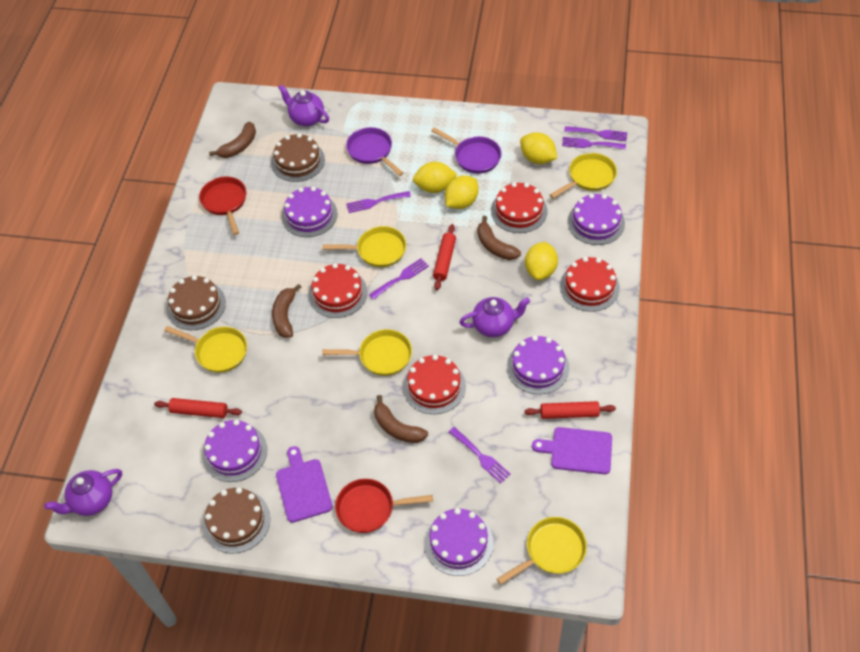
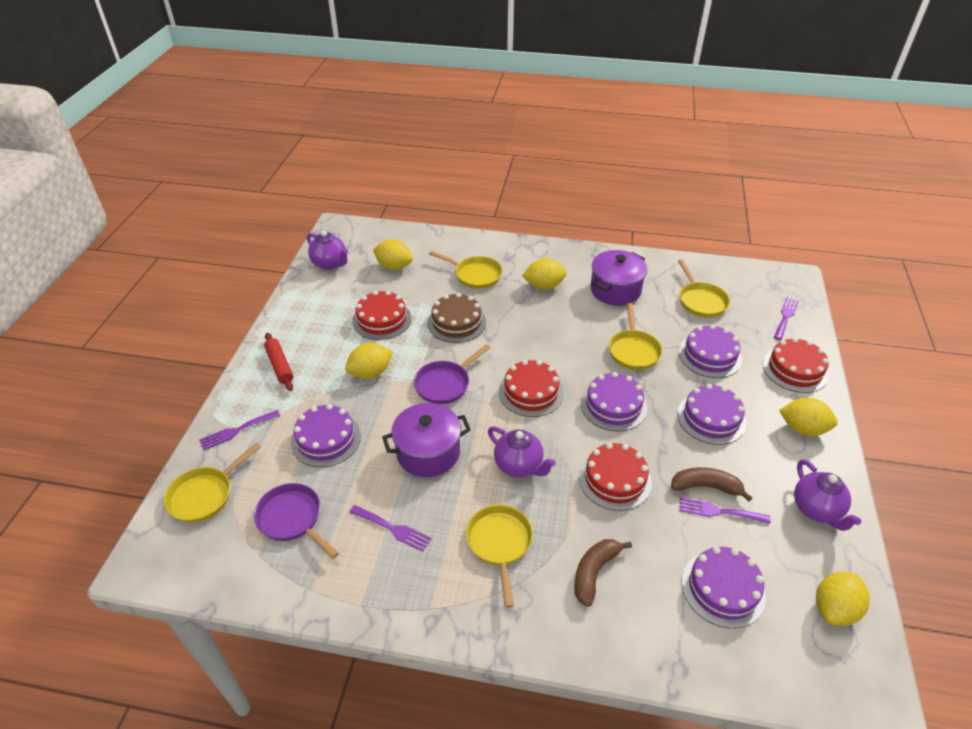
brown banana: [209,122,256,158] [272,284,301,338] [374,395,428,443] [477,216,521,260] = 4 -> [574,539,632,607] [671,467,752,502] = 2
brown cake: [166,275,226,330] [203,488,270,553] [271,133,325,182] = 3 -> [427,293,486,343] = 1
purple cutting board: [276,446,333,523] [532,427,612,474] = 2 -> none = 0
purple fork: [346,191,411,213] [369,258,429,300] [449,427,511,483] [562,137,626,149] [564,126,628,141] = 5 -> [199,410,280,450] [349,505,432,552] [679,497,771,524] [774,297,799,340] = 4
purple pot: none = 0 -> [382,403,471,477] [590,250,647,306] = 2
red pan: [199,177,246,235] [335,479,433,533] = 2 -> none = 0
red rolling pin: [154,398,242,418] [433,224,456,290] [524,401,616,419] = 3 -> [264,333,293,391] = 1
yellow lemon: [413,162,457,193] [445,175,478,209] [520,132,557,164] [525,242,558,280] = 4 -> [345,343,393,379] [373,239,413,270] [522,258,567,290] [779,398,838,436] [816,572,870,626] = 5

